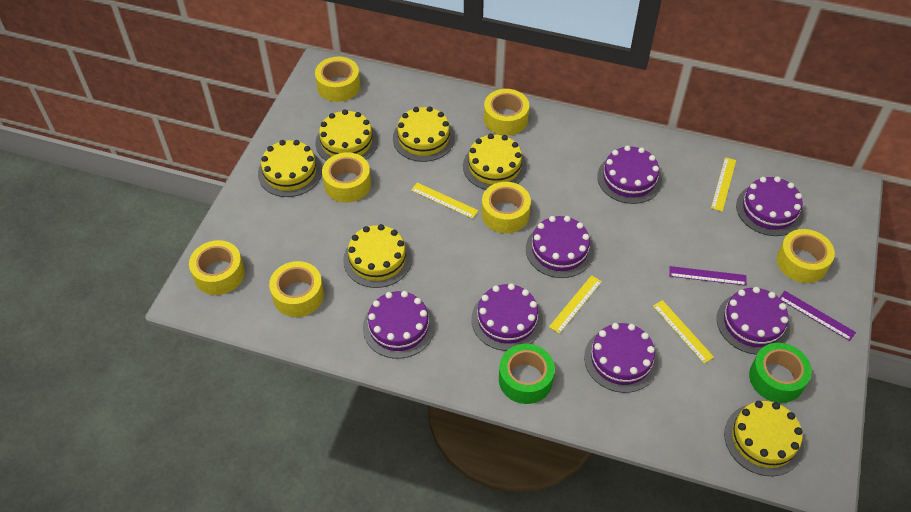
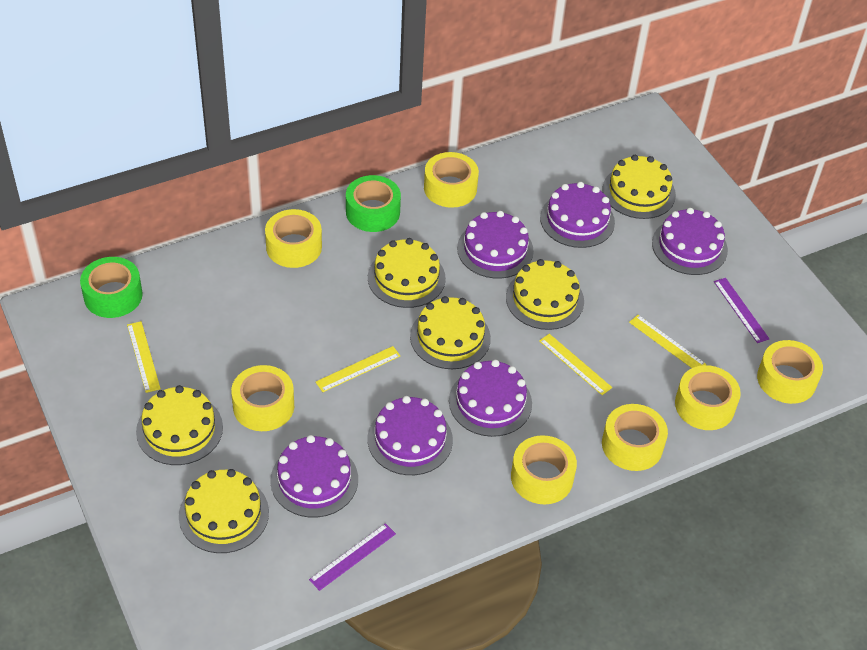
purple cake: [363,291,435,359] [471,283,543,351] [526,216,594,278] [584,323,659,393] [597,145,662,204] [717,287,790,355] [736,176,804,236] = 7 -> [270,435,358,518] [368,396,453,475] [449,360,532,437] [457,211,534,278] [540,182,615,248] [652,208,728,275] = 6

